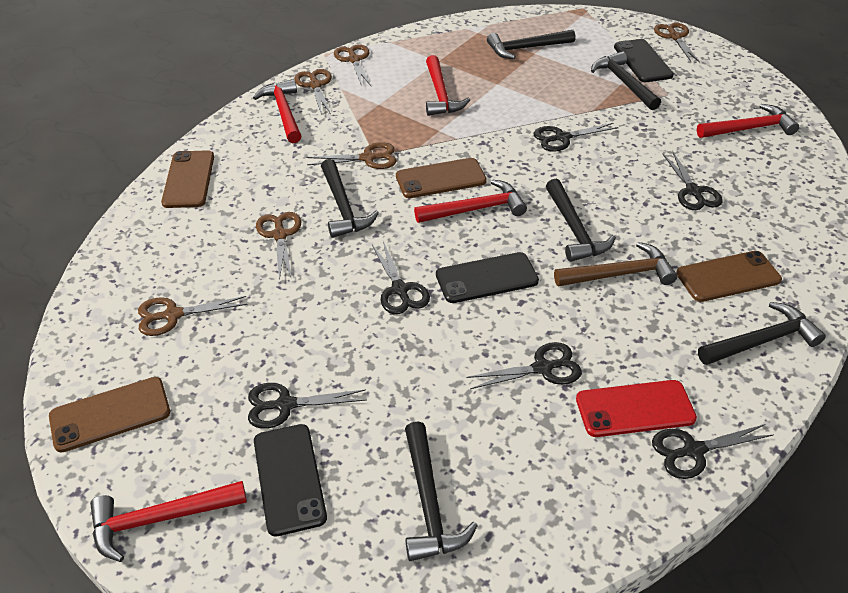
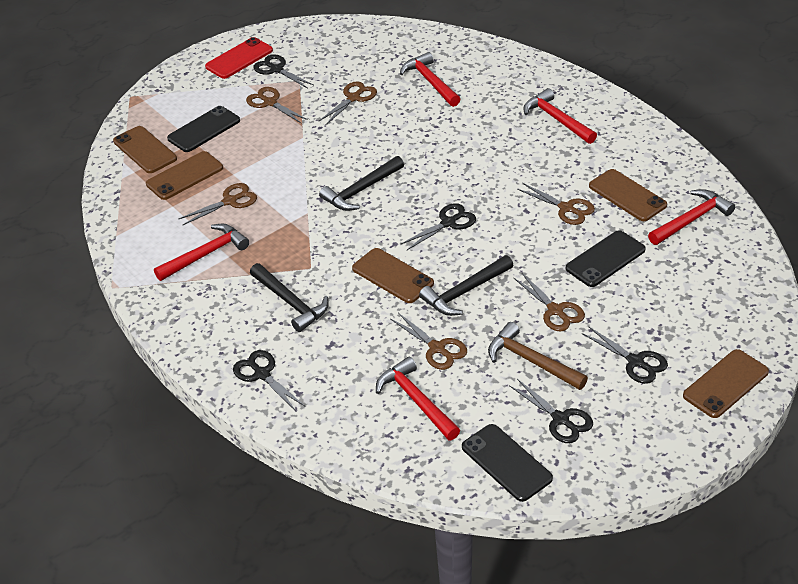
black hammer: [321,159,379,238] [405,421,478,561] [487,30,575,59] [546,179,616,262] [591,51,661,110] [698,302,826,365] = 6 -> [250,263,329,332] [319,156,404,211] [419,255,514,316] = 3
black scissors: [248,383,366,429] [372,241,430,314] [466,342,582,389] [534,123,619,152] [652,424,773,479] [663,151,723,210] = 6 -> [233,350,305,411] [253,54,314,89] [400,203,476,250] [509,379,593,443] [581,326,668,384] = 5
brown phone: [49,377,170,453] [161,150,214,208] [396,158,487,198] [676,251,782,302] = 4 -> [113,126,177,173] [146,151,223,200] [352,248,434,303] [589,169,667,221] [683,349,769,418] = 5

